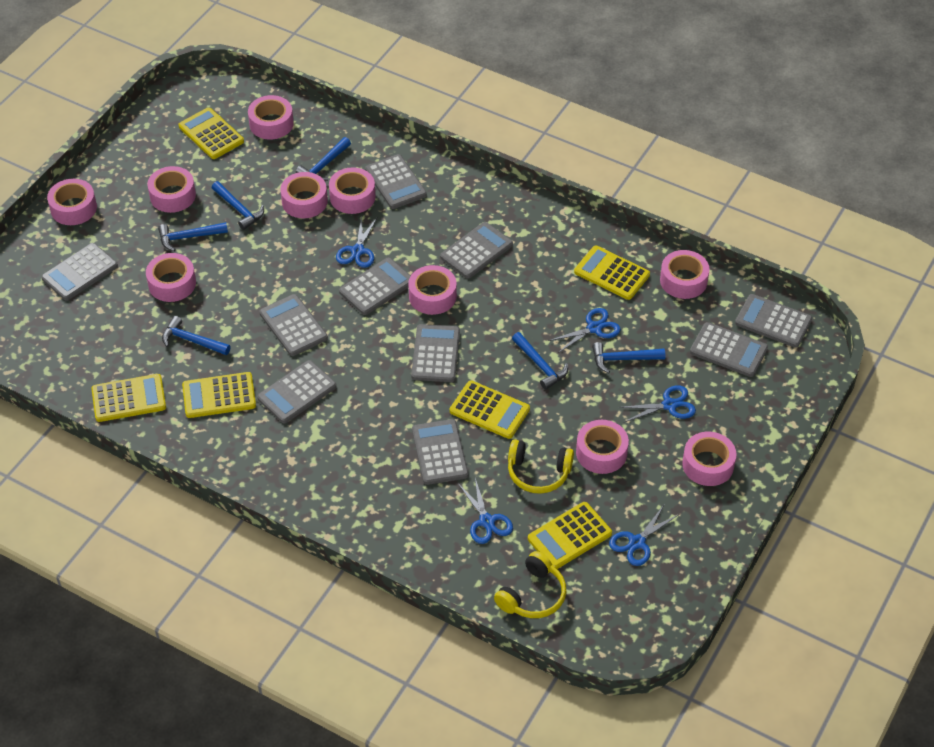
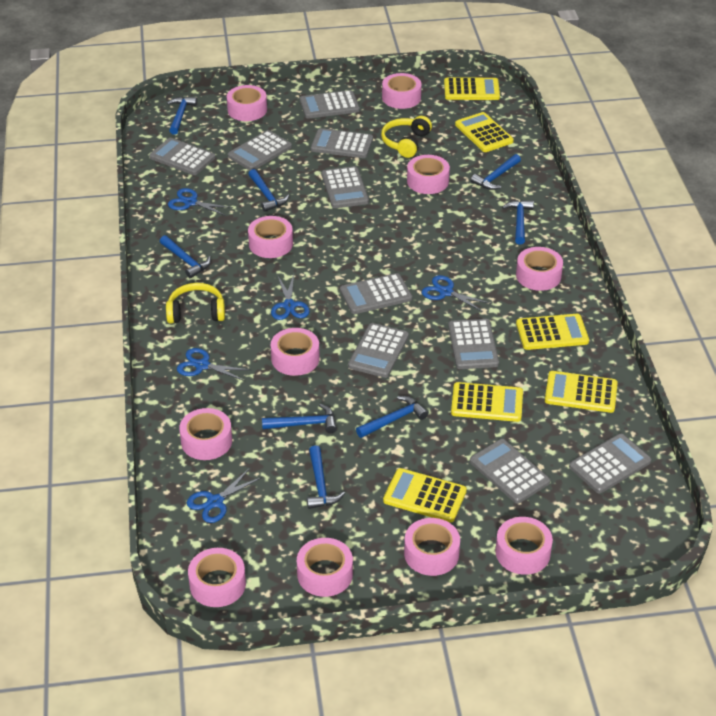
blue hammer: [158,222,228,251] [162,316,231,355] [212,181,264,230] [296,137,351,181] [512,332,568,390] [592,342,665,373] = 6 -> [160,235,211,278] [167,97,197,135] [248,169,289,212] [262,403,337,433] [307,445,345,509] [356,396,428,438] [471,154,521,190] [502,200,534,245] = 8
pink tape: [47,179,97,225] [146,253,196,302] [147,166,196,213] [248,95,294,140] [280,172,328,218] [329,167,376,214] [408,265,457,315] [576,420,629,474] [660,250,710,299] [682,432,736,486] = 10 -> [179,408,232,460] [188,548,246,607] [227,85,267,121] [248,216,293,258] [271,328,320,376] [297,538,353,597] [382,73,422,109] [404,518,460,576] [407,155,450,194] [495,517,553,575] [516,247,563,291] = 11

